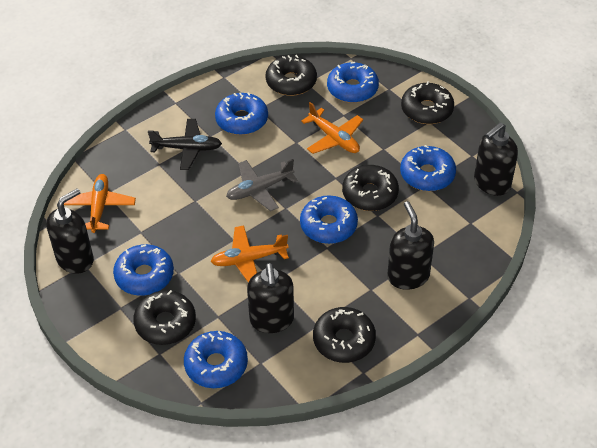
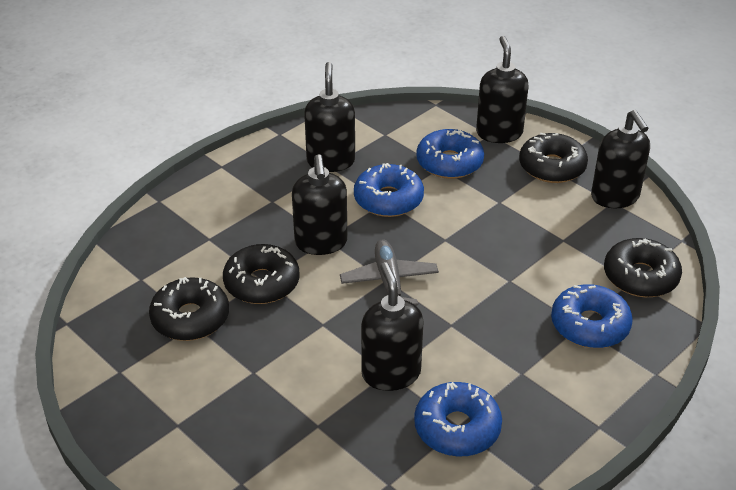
black donut: [133,290,196,345] [266,55,317,96] [313,307,376,363] [342,165,399,211] [401,81,454,124] = 5 -> [149,277,229,341] [223,244,300,304] [519,133,588,183] [604,238,682,297] = 4
black plane: [148,119,222,170] = 1 -> none = 0
black soap dispenser: [46,188,94,274] [247,263,294,333] [387,201,434,290] [474,123,518,196] = 4 -> [292,154,348,255] [304,62,355,172] [361,262,424,391] [476,36,529,143] [591,110,650,208] = 5
blue donut: [113,244,174,296] [184,331,248,388] [215,92,268,135] [300,195,358,244] [327,62,379,103] [400,145,456,191] = 6 -> [354,163,424,217] [414,382,502,457] [416,129,484,179] [551,284,633,348] = 4
orange plane: [64,174,136,233] [210,225,289,282] [301,102,363,154] = 3 -> none = 0

